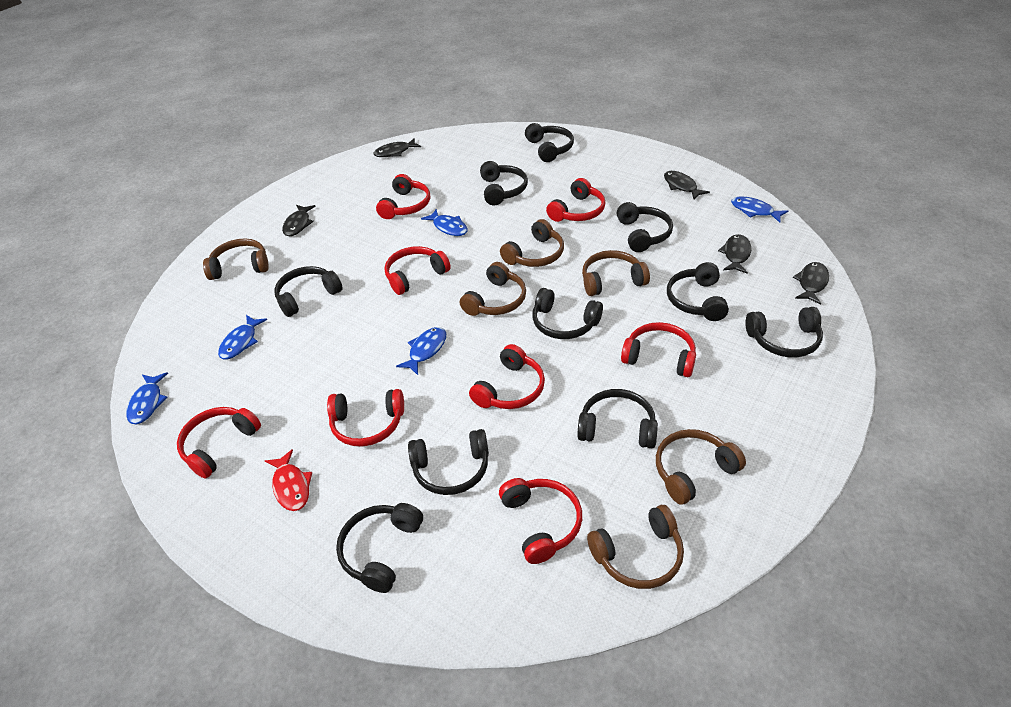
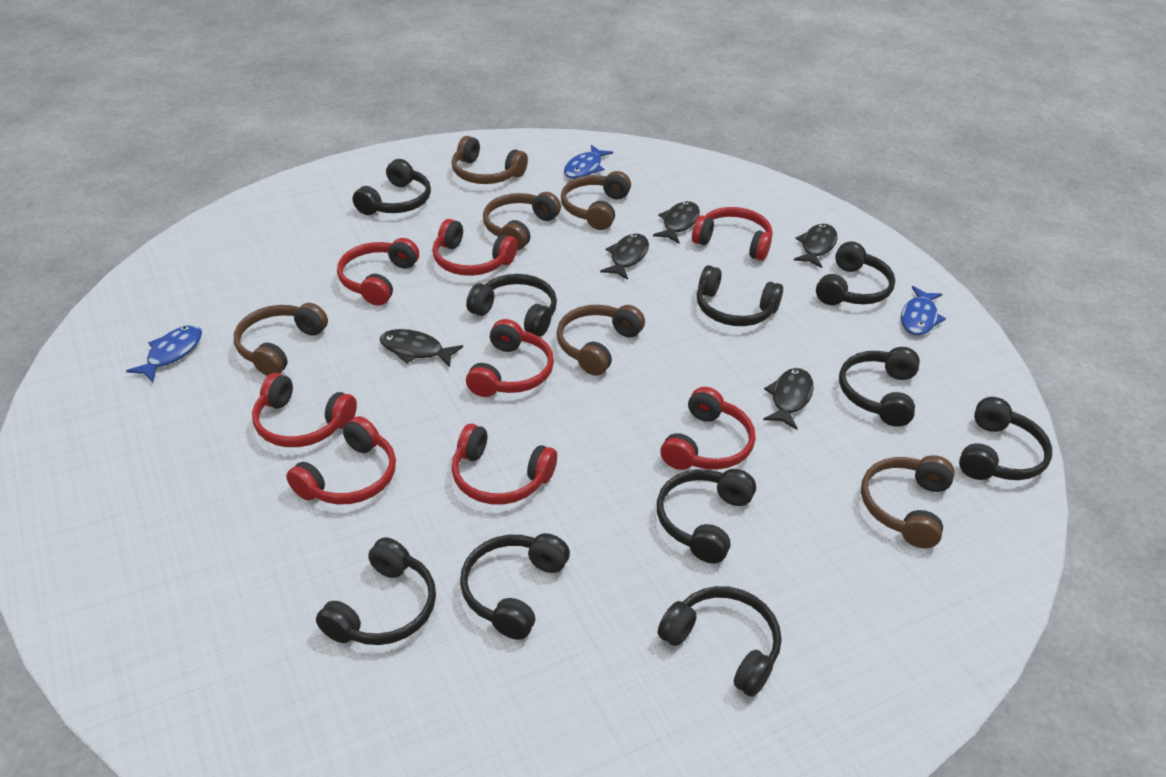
blue fish: [126,372,168,424] [218,315,267,359] [396,327,446,375] [421,209,468,236] [731,197,788,223] = 5 -> [126,325,202,382] [564,145,613,179] [901,286,946,335] = 3
red fish: [265,449,312,511] = 1 -> none = 0

